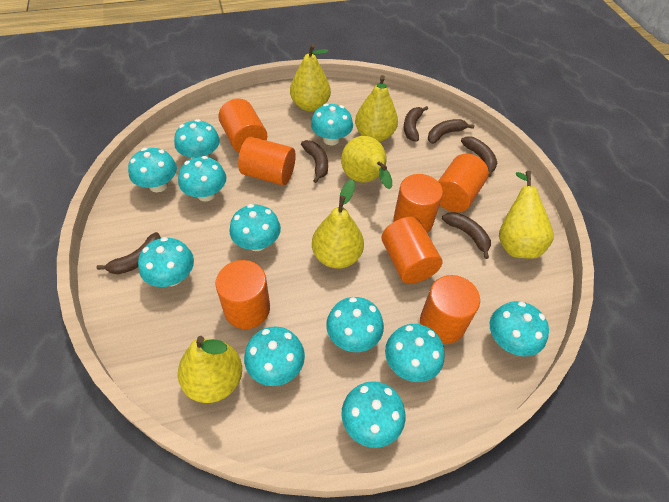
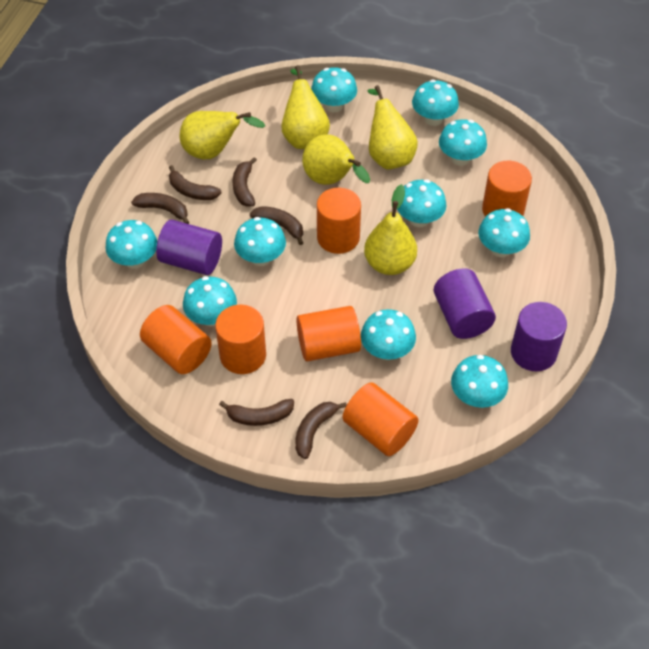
orange cylinder: [215,260,270,329] [218,99,267,153] [238,137,296,185] [381,217,442,284] [394,174,443,233] [420,275,480,344] [438,153,489,212] = 7 -> [140,305,212,374] [215,304,266,374] [296,306,361,361] [317,187,361,254] [343,382,419,456] [482,161,532,217] = 6
purple cylinder: none = 0 -> [156,219,222,275] [434,268,496,339] [511,302,567,371] = 3
turquoise mushroom: [128,148,177,192] [138,237,194,287] [174,119,220,158] [178,156,226,201] [229,204,281,251] [244,326,305,386] [311,103,353,146] [326,297,384,352] [341,381,406,448] [385,324,444,382] [490,301,549,356] = 11 -> [105,220,157,269] [183,276,237,326] [234,217,286,266] [311,67,357,112] [361,309,416,360] [397,179,447,227] [412,80,459,126] [439,119,487,166] [451,355,508,408] [478,208,530,257] = 10
yellow pear: [178,336,242,403] [290,44,331,111] [312,180,364,269] [341,136,392,189] [355,75,398,142] [499,171,554,259] = 6 -> [179,111,265,159] [281,65,330,149] [302,135,370,185] [364,184,417,275] [368,85,418,170] = 5

